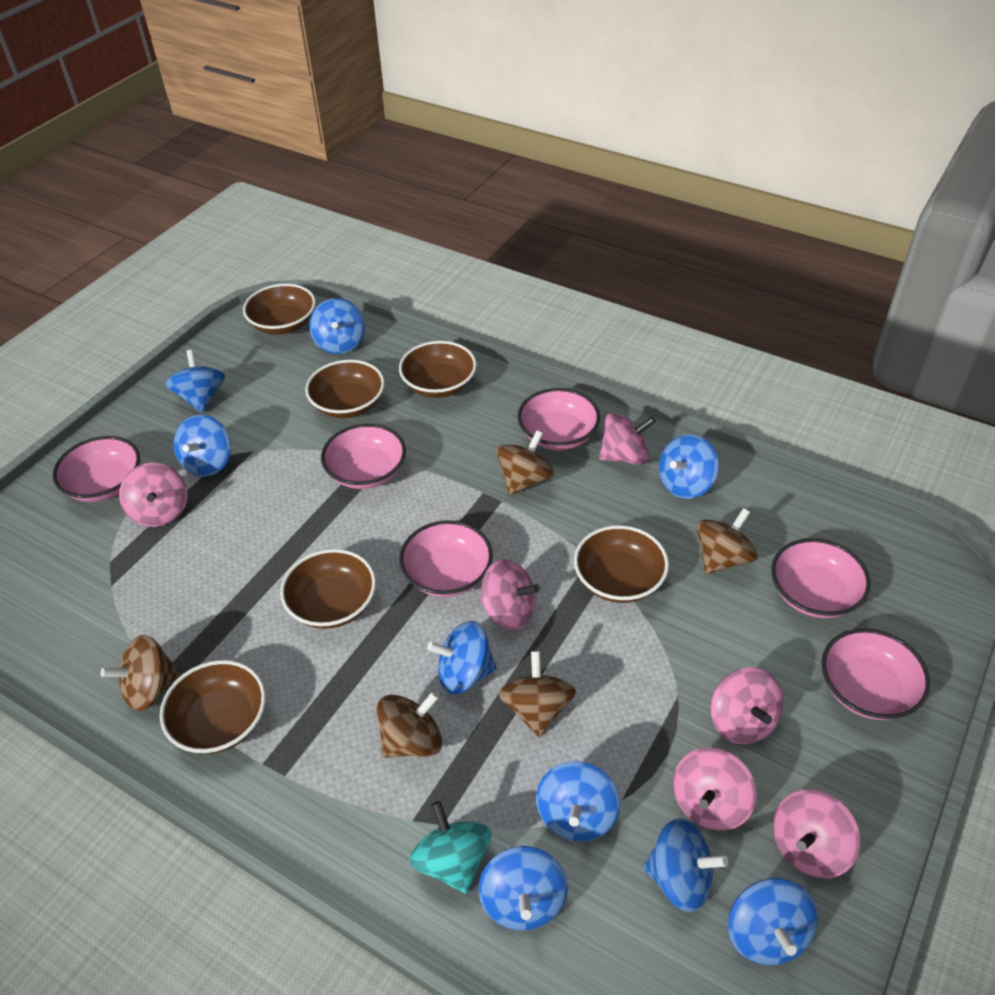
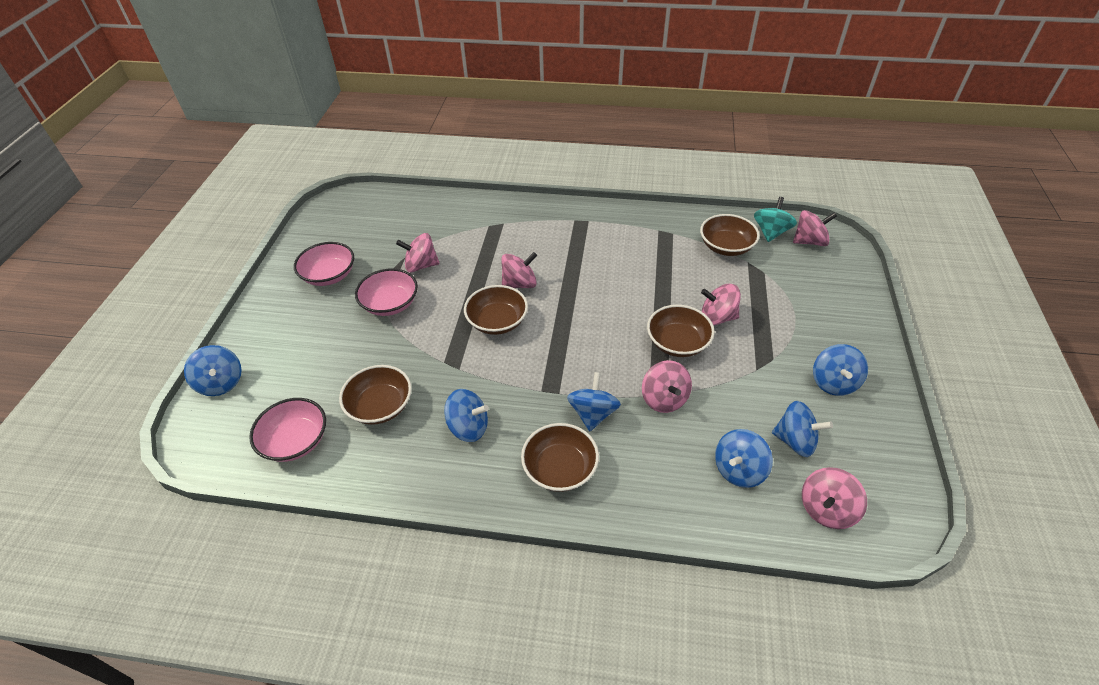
blue spinning top: [166,350,225,413] [174,415,231,476] [309,298,365,354] [427,621,497,694] [478,846,568,931] [536,761,620,842] [643,818,728,912] [659,434,718,499] [728,878,818,965] = 9 -> [184,345,241,396] [444,389,489,442] [567,372,621,431] [715,429,773,488] [772,401,833,457] [813,344,868,396] = 6
brown bowl: [160,660,266,754] [243,283,316,335] [280,549,376,629] [305,360,385,418] [399,341,477,398] [574,525,669,603] = 6 -> [339,365,412,425] [464,285,528,335] [521,423,599,492] [647,305,715,357] [700,214,760,256] = 5
brown spinning top: [100,635,181,711] [377,692,442,758] [496,430,554,495] [499,651,576,737] [697,508,758,574] = 5 -> none = 0
pink bowl: [53,436,140,502] [321,424,406,489] [399,520,493,597] [517,388,600,450] [771,538,871,618] [822,628,930,720] = 6 -> [249,398,326,462] [294,242,354,286] [355,268,418,316] = 3

